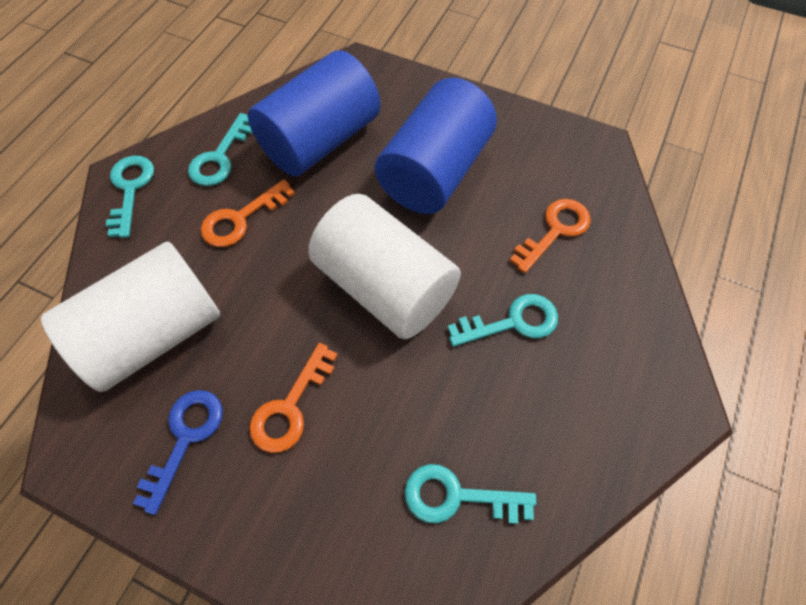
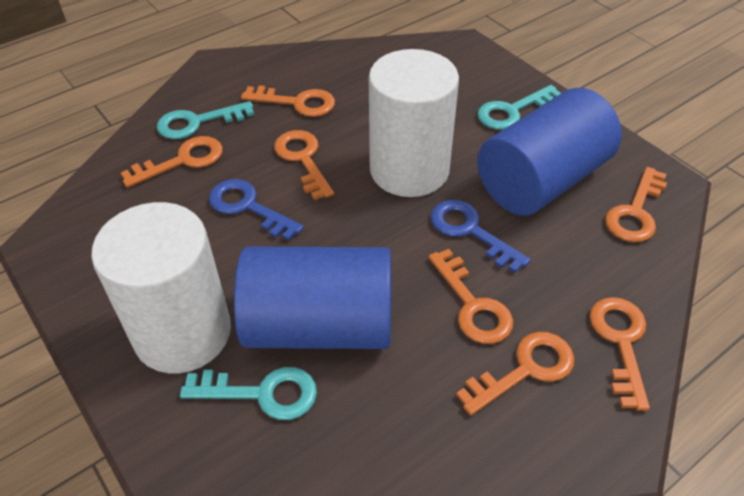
blue key: [133,390,223,515] = 1 -> [209,179,304,241] [431,200,531,273] = 2
orange key: [201,179,295,247] [249,343,338,453] [510,199,591,273] = 3 -> [121,136,223,188] [241,85,335,117] [274,130,334,200] [428,249,513,344] [456,332,574,415] [589,297,650,411] [605,167,667,242] = 7
turquoise key: [106,156,154,238] [188,113,252,186] [404,464,536,524] [447,294,558,347] = 4 -> [157,101,254,139] [180,367,317,420] [477,85,561,130] = 3

